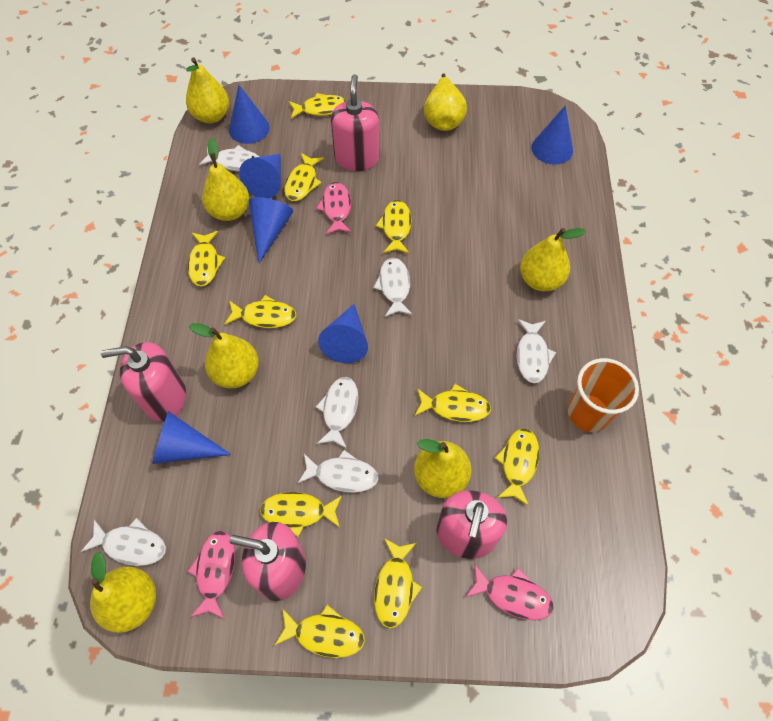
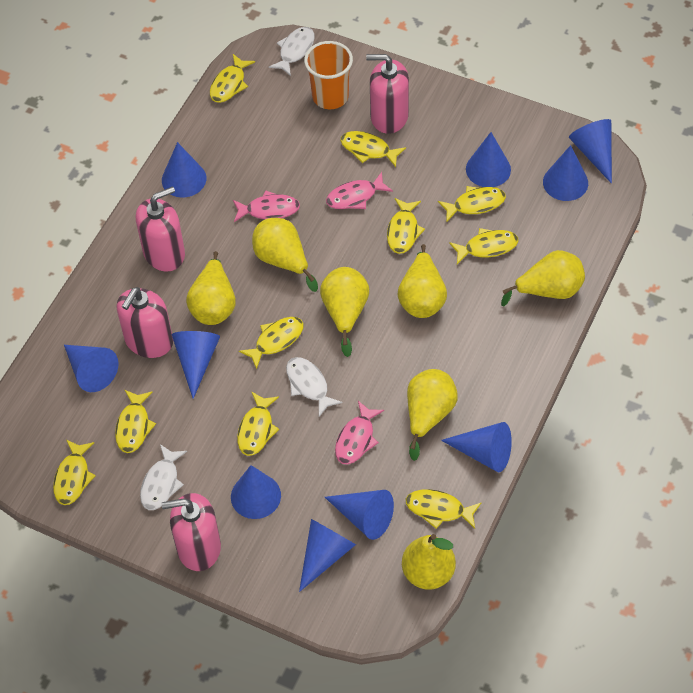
blue cone: [152,411,231,464] [229,85,270,144] [239,154,281,198] [248,197,293,263] [318,304,368,363] [532,105,573,165] = 6 -> [64,345,118,392] [162,142,206,198] [172,331,220,399] [231,465,281,519] [299,519,356,592] [325,490,394,540] [441,422,512,472] [466,132,511,187] [543,145,588,201] [569,119,612,184] = 10
white fish: [81,518,166,566] [199,145,259,171] [297,450,379,493] [316,377,358,449] [373,257,413,317] [517,319,556,383] = 6 -> [140,444,187,510] [269,27,315,76] [286,357,343,417] = 3

